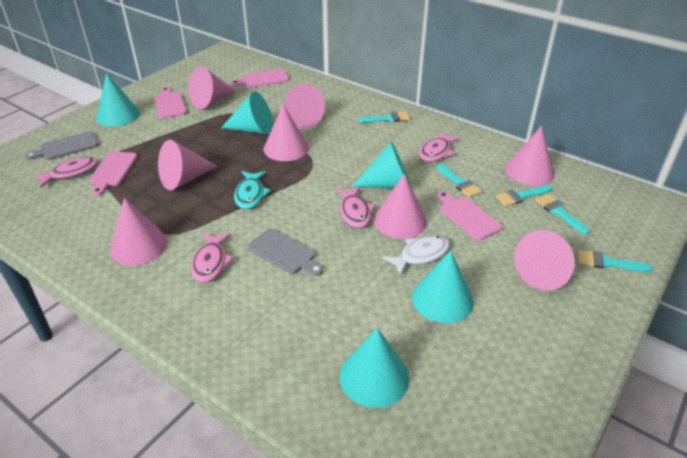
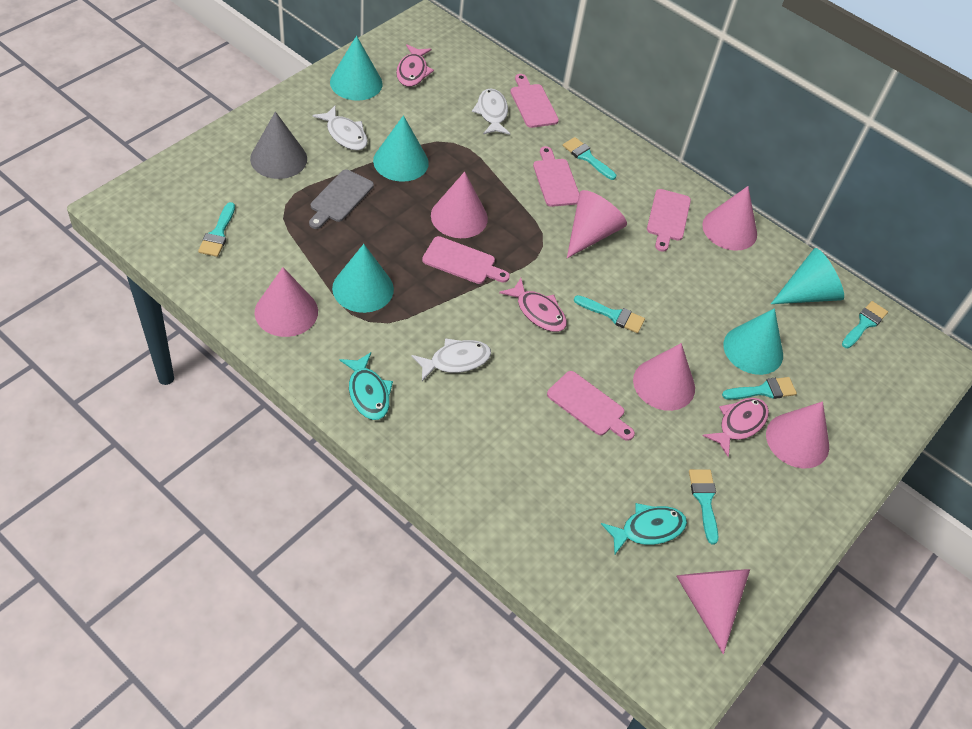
grey cone: none = 0 -> [250,112,307,179] = 1
grey cutting board: [25,131,99,160] [248,228,323,276] = 2 -> [309,170,374,229] = 1
pink cone: [110,198,168,266] [158,140,218,190] [189,66,237,109] [264,104,309,161] [284,84,325,128] [374,174,427,239] [506,126,555,186] [514,230,575,291] = 8 -> [255,267,318,337] [431,172,488,238] [567,190,627,258] [633,343,695,411] [676,569,750,654] [702,186,757,251] [766,401,829,468] = 7
pink cutting board: [89,152,138,196] [154,87,187,118] [231,69,289,88] [437,191,502,240] = 4 -> [422,236,510,284] [510,74,559,128] [533,146,579,207] [547,371,635,441] [647,189,691,252] = 5
pink fish: [34,157,98,187] [191,233,234,283] [335,187,375,228] [419,131,460,162] = 4 -> [396,44,434,87] [499,278,567,332] [703,398,769,457] = 3
turquoise brush: [358,111,410,123] [436,163,482,198] [496,185,553,206] [535,194,589,235] [578,250,653,272] = 5 -> [198,202,235,257] [563,137,616,180] [574,295,645,333] [689,469,718,544] [722,377,797,400] [842,301,888,348] = 6
turquoise fish: [234,171,271,209] = 1 -> [339,352,393,420] [601,503,687,554] = 2
white fish: [383,235,450,276] = 1 -> [312,105,368,151] [411,338,491,381] [472,88,510,135] = 3

